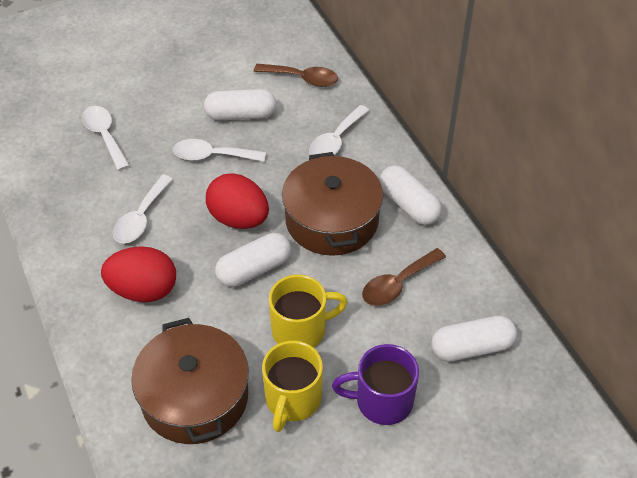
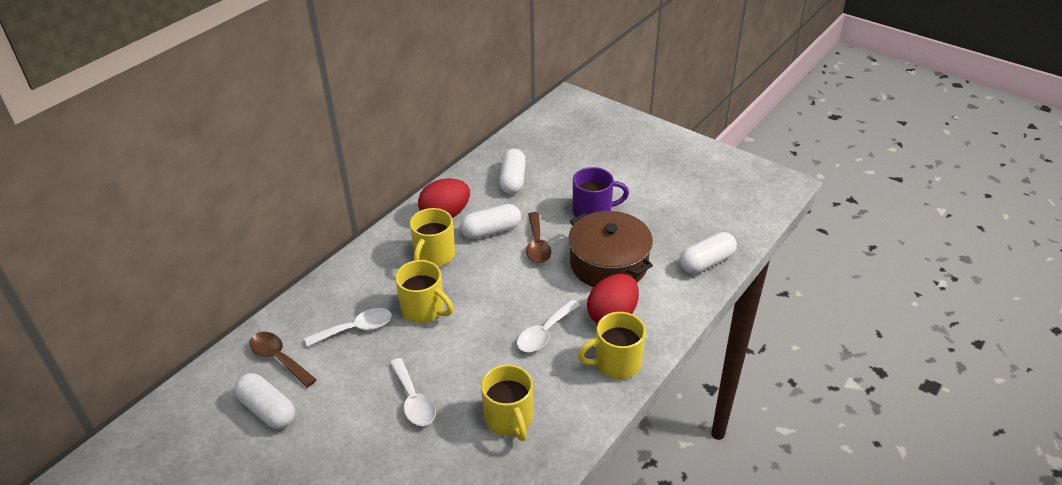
brown pot: [131,318,249,444] [282,152,383,256] = 2 -> [568,211,653,287] = 1
white spoon: [82,106,130,171] [113,175,173,243] [173,139,266,162] [309,105,370,155] = 4 -> [304,308,392,347] [390,358,436,426] [517,299,580,352] = 3
yellow mug: [262,341,323,432] [269,275,347,348] = 2 -> [395,260,453,323] [410,208,455,267] [481,364,533,441] [577,312,646,379] = 4

